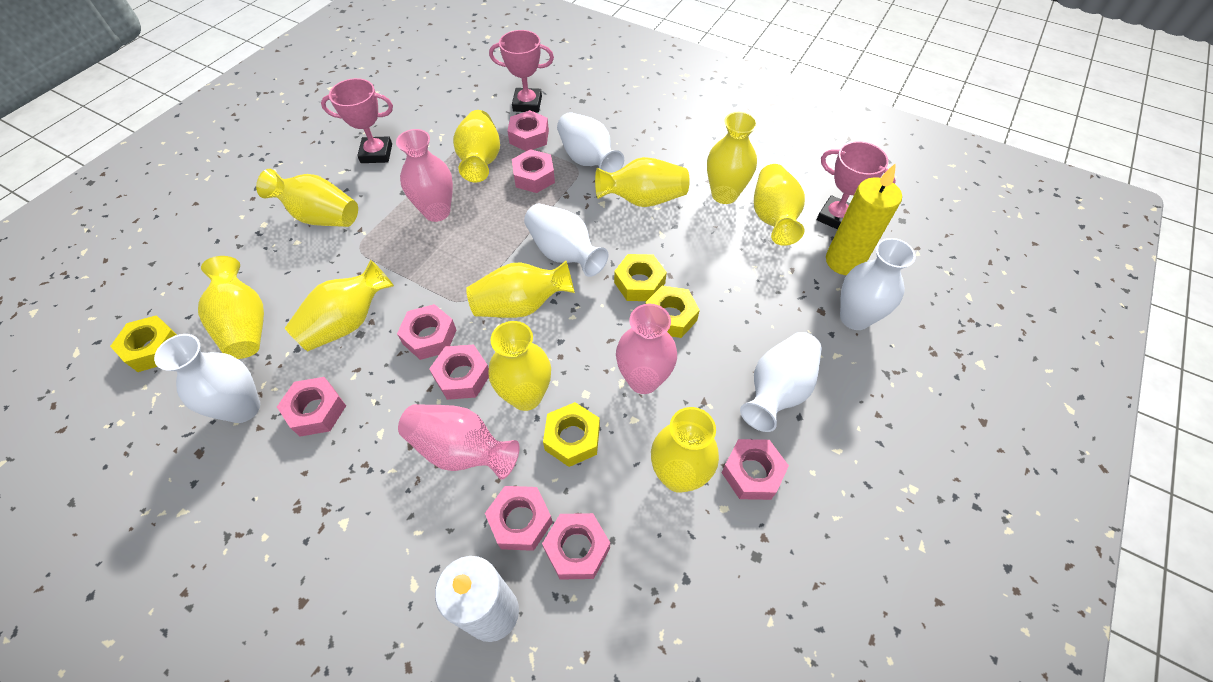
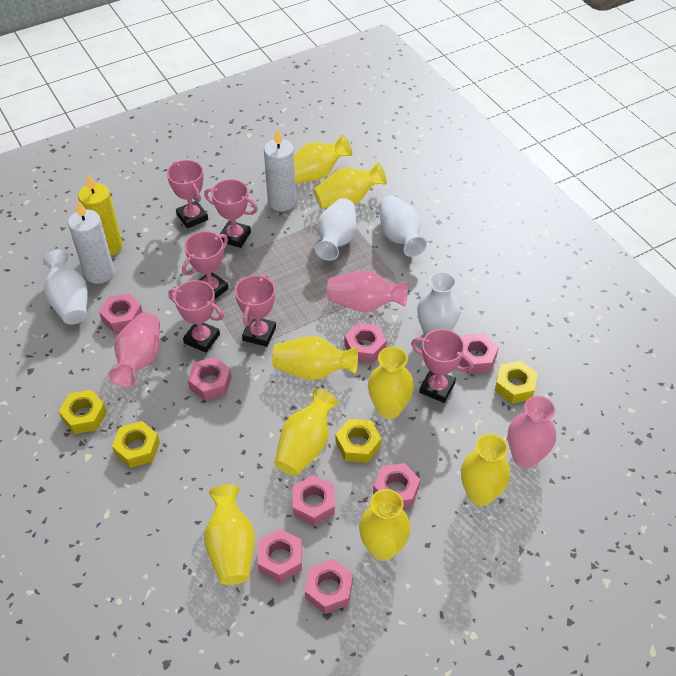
pink trophy: [321,78,393,163] [489,30,554,113] [817,141,896,230] = 3 -> [167,160,208,229] [169,280,224,353] [182,231,229,299] [204,179,258,248] [235,274,276,347] [411,329,473,403] = 6
white candle: [435,556,519,642] = 1 -> [68,200,114,284] [264,128,296,211] = 2
white vase: [154,334,260,423] [524,204,608,277] [557,112,624,173] [740,332,822,432] [840,238,916,330] = 5 -> [43,250,87,325] [315,198,357,261] [379,196,427,257] [417,272,461,336] = 4
yellow vase: [198,256,264,359] [256,169,358,227] [285,260,394,351] [453,110,500,182] [466,261,575,318] [488,321,551,411] [595,157,690,207] [651,407,719,493] [707,112,758,204] [754,164,805,246] = 10 -> [204,484,255,585] [272,336,358,380] [274,388,338,476] [294,135,352,184] [313,163,387,209] [359,489,411,561] [368,347,414,419] [461,434,510,506] = 8

